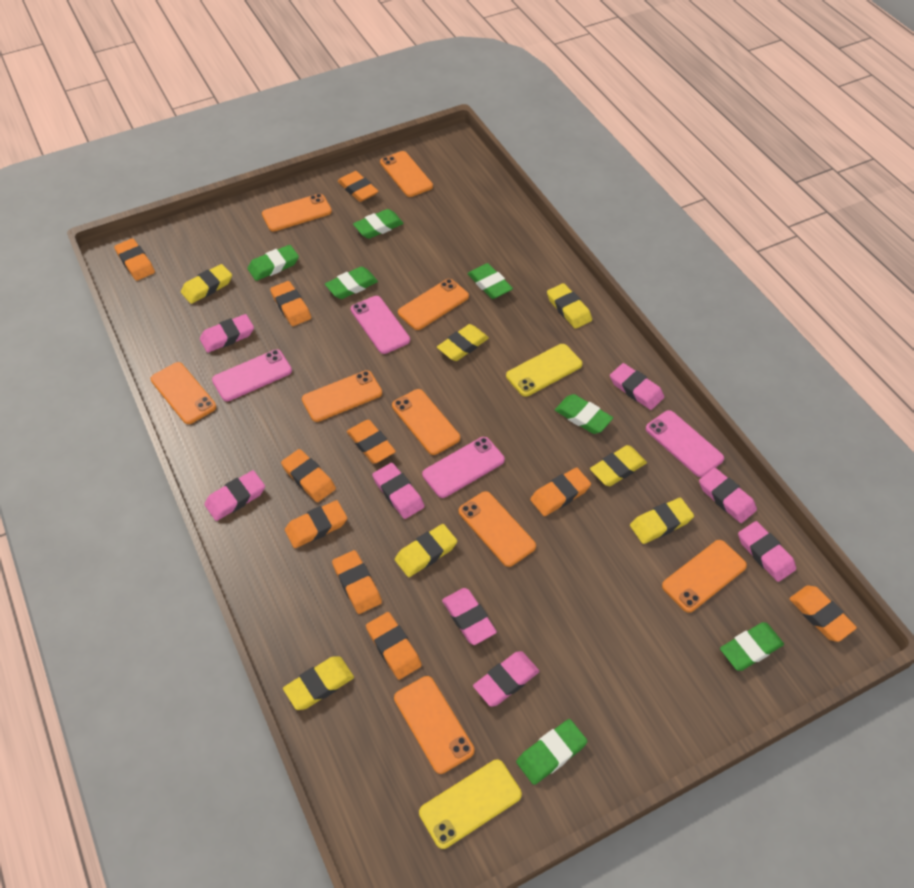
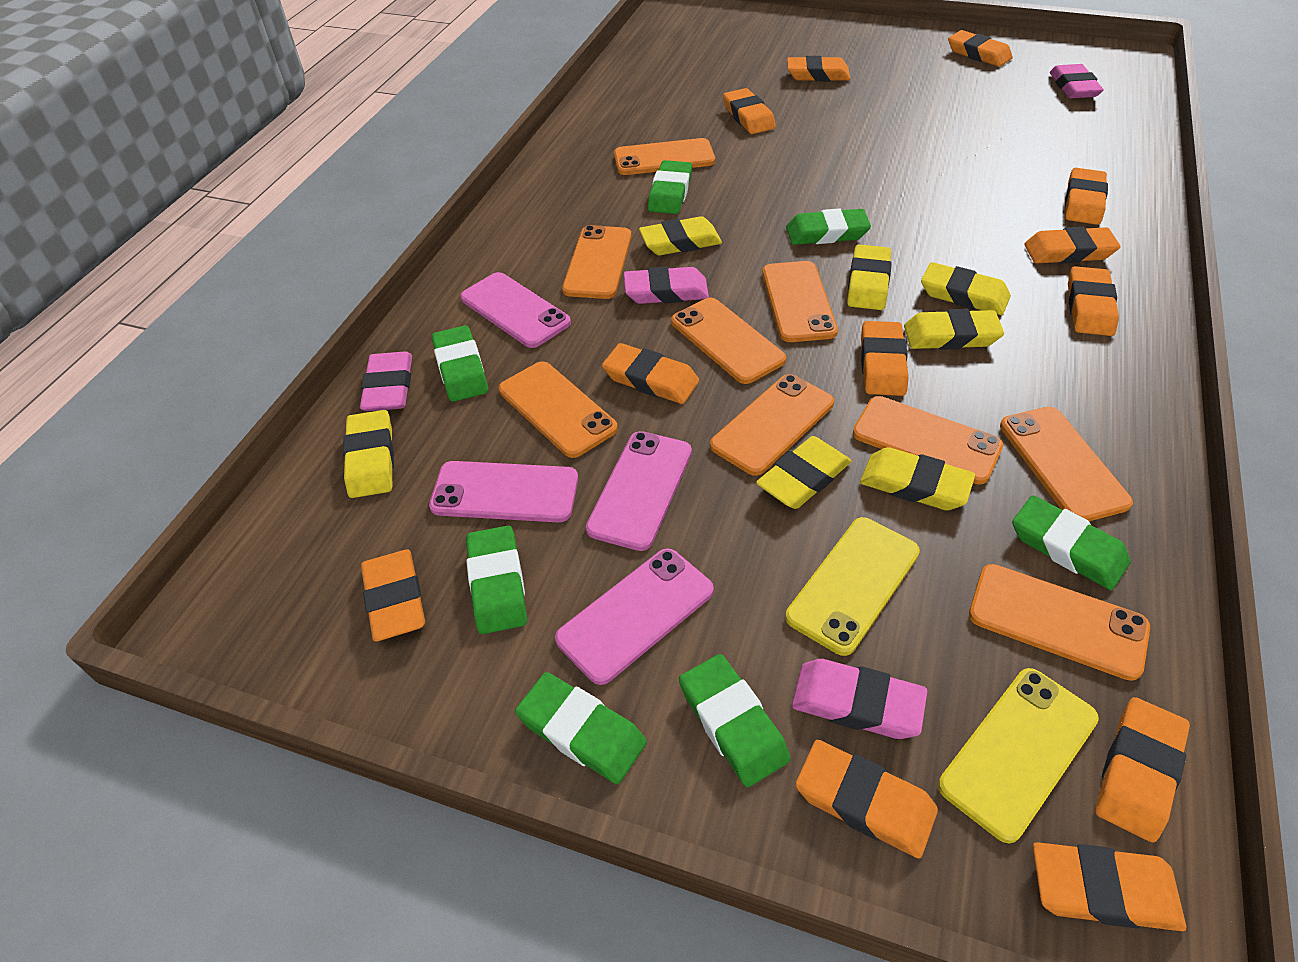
orange eraser: [114,238,155,281] [270,281,311,326] [281,449,336,502] [285,500,347,548] [332,550,382,614] [338,171,379,202] [347,420,396,463] [366,612,422,680] [530,467,591,516] [789,585,857,642] = 10 -> [361,550,425,642] [602,343,699,404] [723,88,776,134] [787,56,850,81] [796,740,938,858] [861,321,909,396] [948,30,1013,67] [1024,227,1120,263] [1033,842,1186,931] [1065,168,1108,225] [1068,266,1119,336] [1095,697,1190,842] = 12
pink eraser: [200,314,254,353] [204,470,265,521] [372,463,425,519] [442,588,497,645] [473,651,539,707] [610,363,664,410] [699,468,757,523] [738,521,796,582] = 8 -> [360,352,412,411] [624,267,709,304] [792,659,927,739] [1050,64,1104,98] = 4

